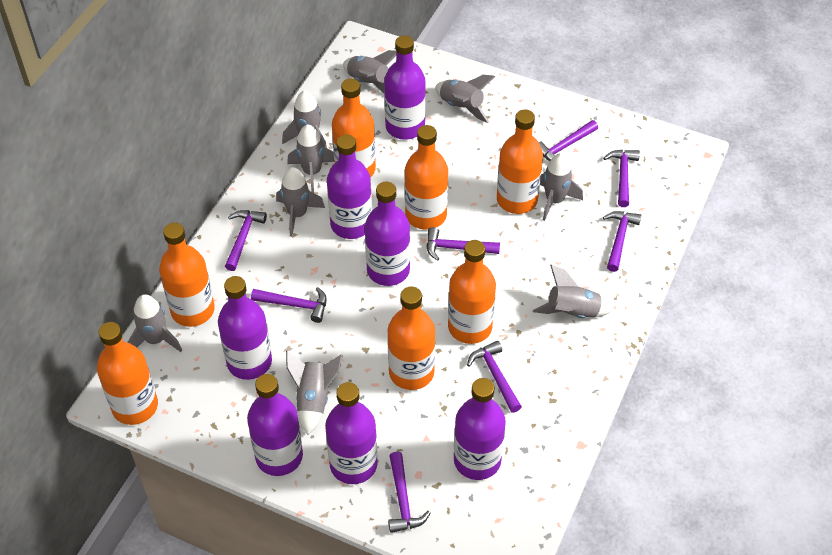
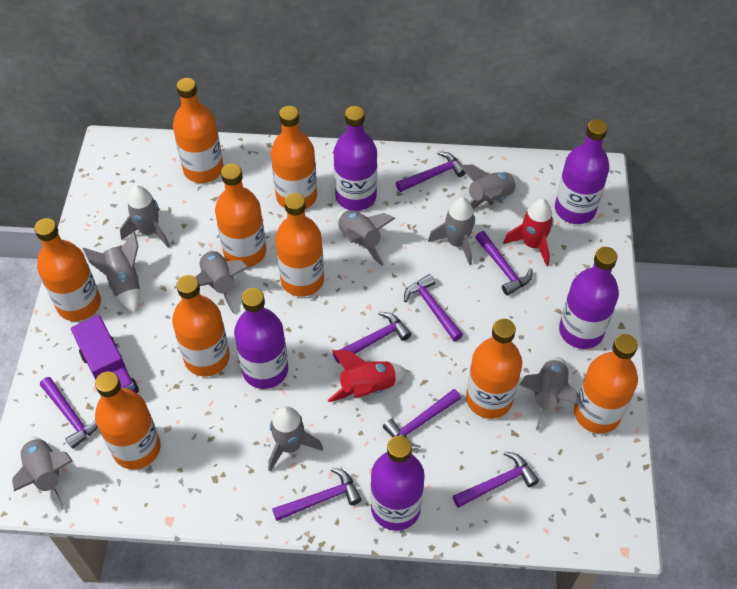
orange bottle: [97,322,158,425] [159,223,215,327] [332,78,376,177] [388,287,435,390] [405,125,448,230] [448,240,496,344] [497,110,543,214] = 7 -> [34,218,101,321] [95,371,161,470] [172,275,230,376] [173,78,224,183] [215,164,266,267] [271,106,317,209] [275,193,324,297] [466,319,522,419] [574,334,638,434] = 9
purple bottle: [218,276,272,380] [247,374,303,476] [325,382,378,484] [327,135,372,239] [365,182,410,286] [384,35,426,140] [454,378,506,480] = 7 -> [234,288,288,389] [334,106,377,211] [370,436,425,531] [555,119,609,224] [559,247,619,349] = 5
purple truck: none = 0 -> [71,315,139,397] = 1
red rocket: none = 0 -> [328,350,407,402] [503,199,554,266] = 2

